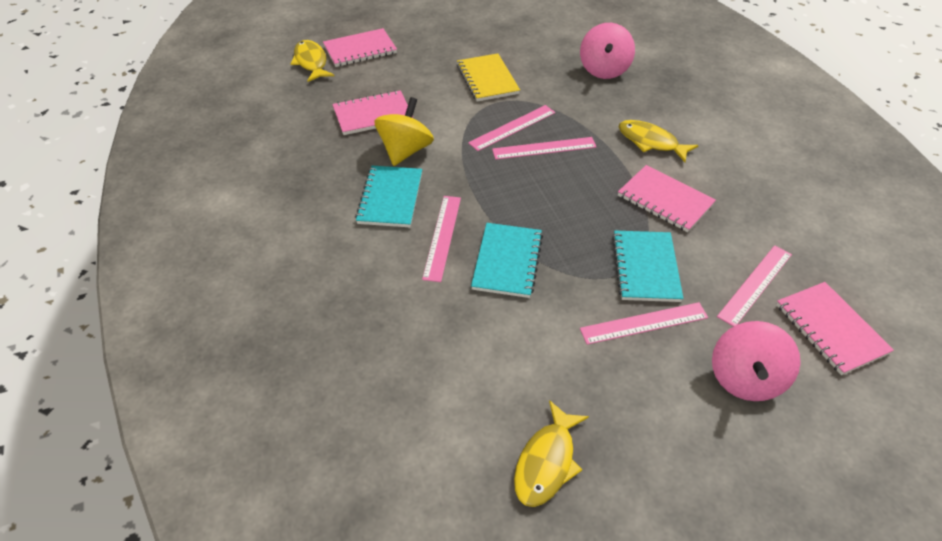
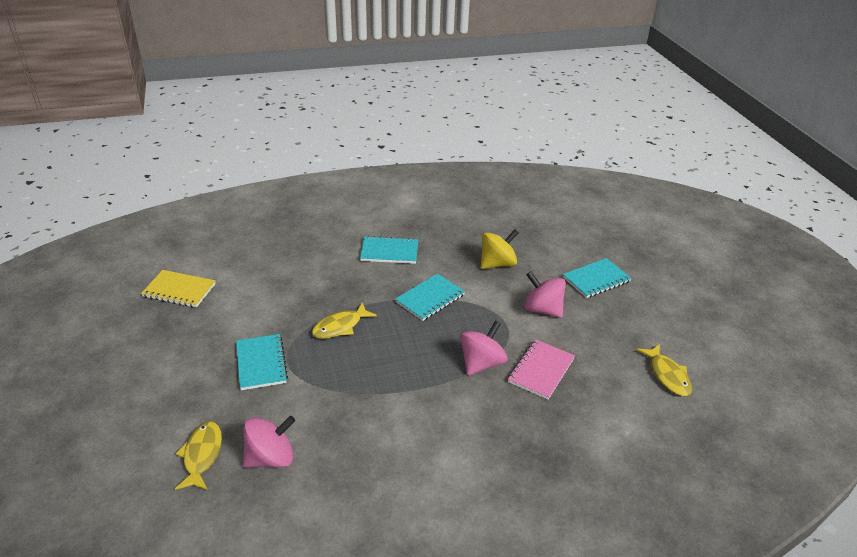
pink notebook: [323,28,397,67] [332,90,413,135] [618,165,716,232] [776,282,894,375] = 4 -> [508,339,575,399] = 1
pink ruler: [422,196,461,282] [468,105,556,151] [492,137,597,160] [580,302,708,345] [717,245,792,327] = 5 -> none = 0
pink spinning top: [580,23,635,79] [712,321,801,401] = 2 -> [243,416,295,468] [460,320,507,375] [524,271,566,318] = 3
turquoise notebook: [355,166,422,227] [471,223,543,298] [612,231,684,302] = 3 -> [236,334,288,390] [360,236,418,264] [395,274,465,321] [563,258,632,298] = 4

